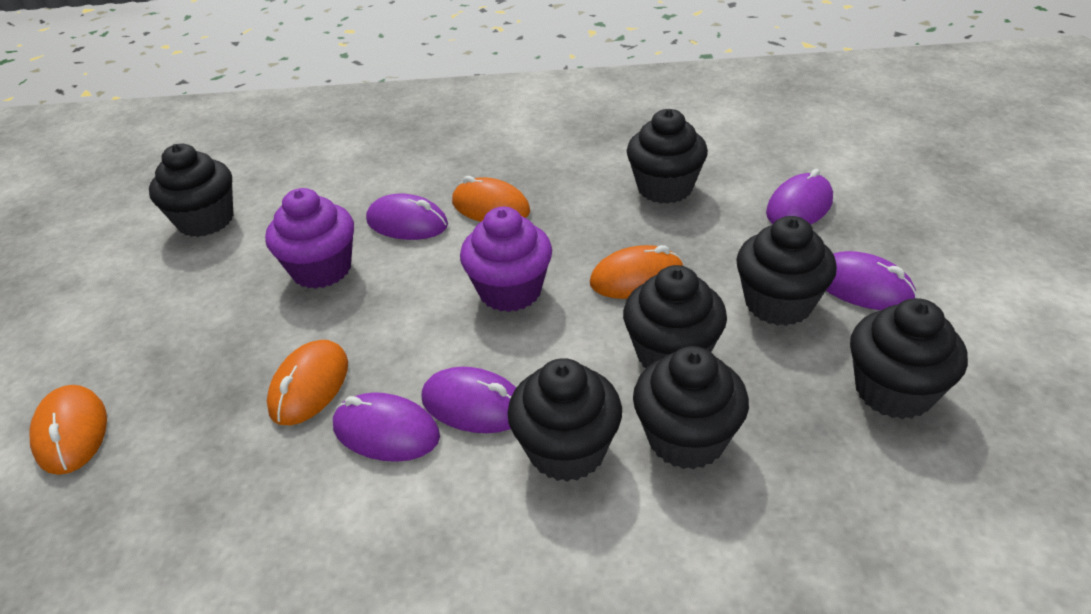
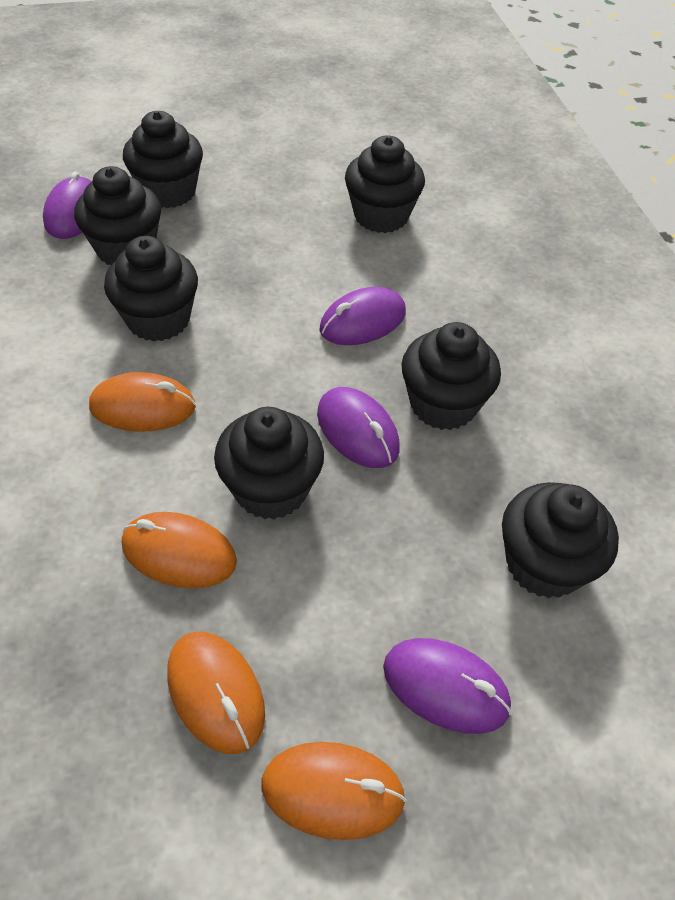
purple cupcake: [265,188,354,289] [460,207,552,312] = 2 -> none = 0
purple mouse: [333,392,440,462] [366,194,448,240] [421,367,516,433] [766,169,833,225] [826,251,917,310] = 5 -> [43,172,92,239] [317,387,400,468] [319,287,406,345] [383,638,512,734] = 4

